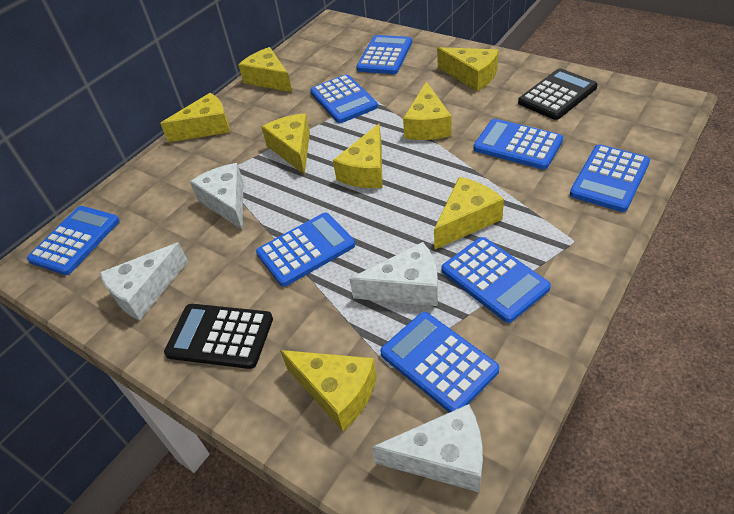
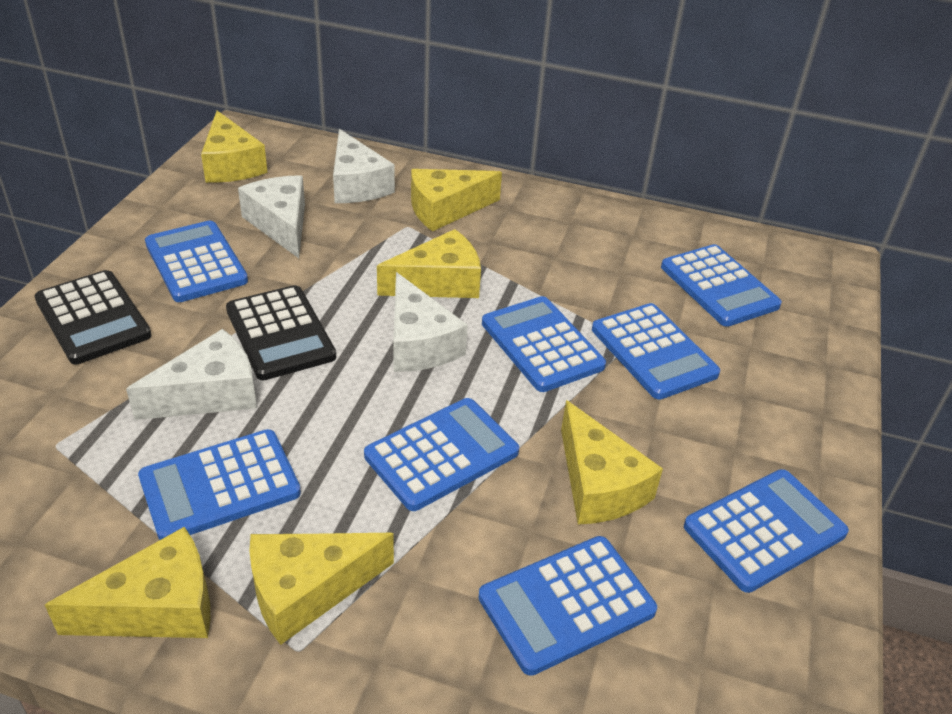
yellow cheese: [160,93,230,142] [238,47,292,92] [261,113,310,175] [280,350,377,431] [333,124,383,188] [403,81,451,140] [434,177,504,249] [437,47,499,91] = 8 -> [45,527,210,638] [201,111,268,183] [249,533,394,645] [377,229,481,298] [411,169,502,232] [561,400,663,525] = 6

